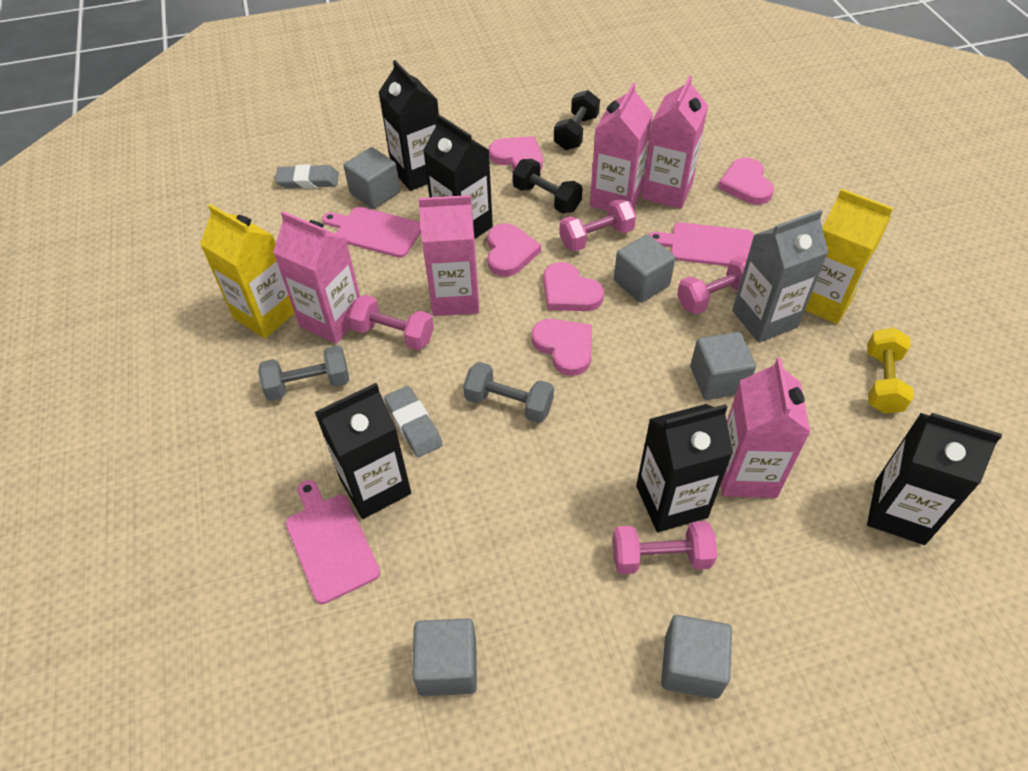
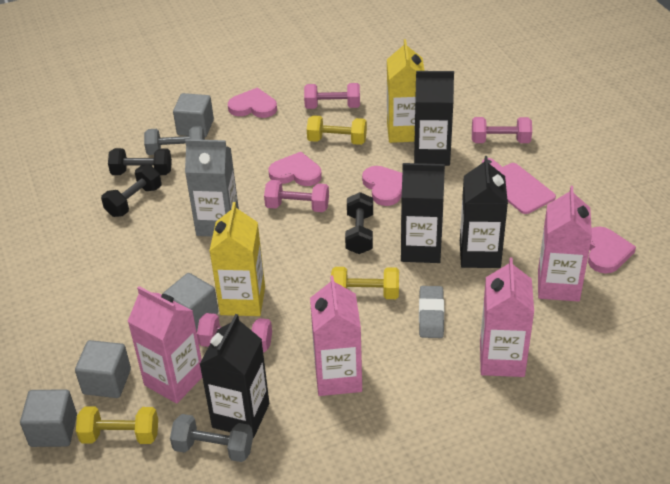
black carton: [315,383,411,519] [378,60,439,191] [423,115,493,239] [636,404,733,532] [867,413,1002,545] = 5 -> [200,314,269,438] [401,163,445,263] [414,71,454,166] [460,156,508,268] = 4
black dumbbell: [513,159,583,213] [554,90,600,150] = 2 -> [101,165,162,217] [108,148,172,175] [345,192,373,254] = 3
grey cube: [344,147,400,209] [412,619,477,696] [614,234,675,303] [661,615,732,699] [690,332,756,400] = 5 -> [20,389,77,447] [75,340,131,398] [163,273,219,332] [173,93,214,137] = 4
grey eraser: [275,164,339,189] [384,386,443,457] = 2 -> [419,286,444,338] = 1
pink carton: [273,211,360,344] [418,195,479,316] [590,83,653,211] [642,75,708,209] [721,358,811,498] = 5 -> [127,286,202,404] [310,275,362,396] [480,258,534,377] [538,186,592,302] = 4
pink cutting board: [286,480,380,604] [322,207,421,258] [648,222,754,266] = 3 -> [482,158,556,214] = 1
pink heart: [487,223,541,277] [489,136,543,171] [532,319,592,376] [544,262,604,311] [718,158,774,205] = 5 -> [228,88,277,118] [269,152,322,186] [362,166,402,206] [588,227,636,274] = 4
yellow dumbbell: [867,328,914,414] = 1 -> [76,406,158,444] [307,115,367,145] [331,267,399,299] = 3

